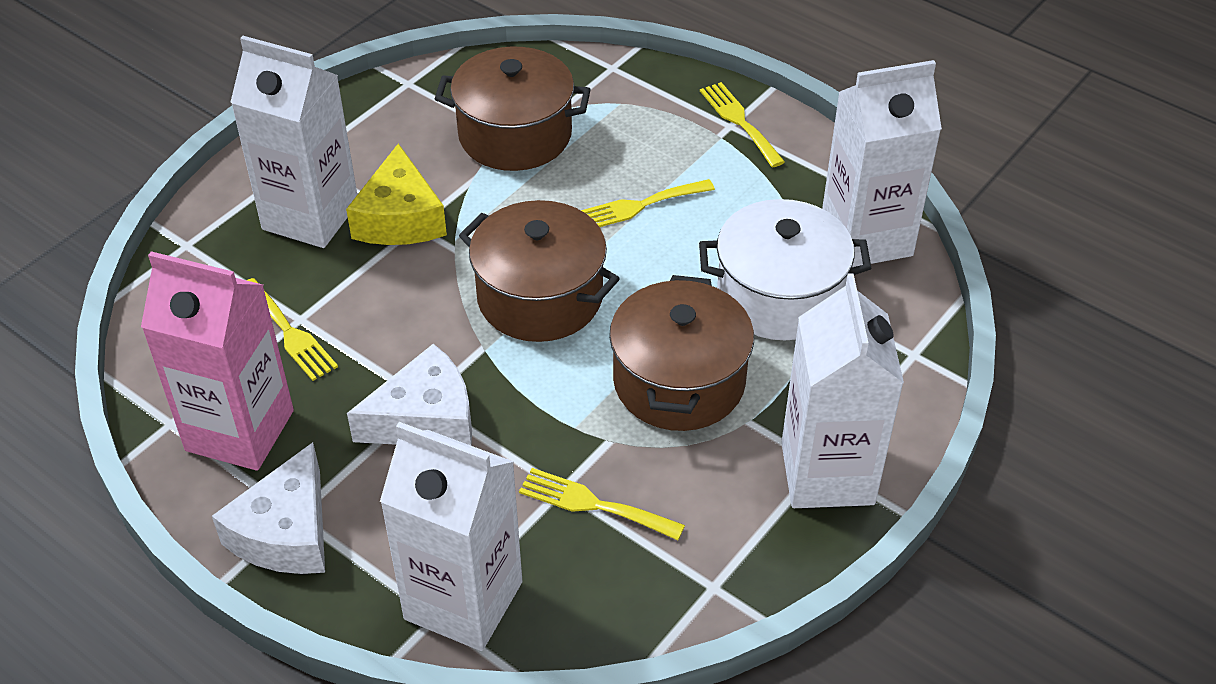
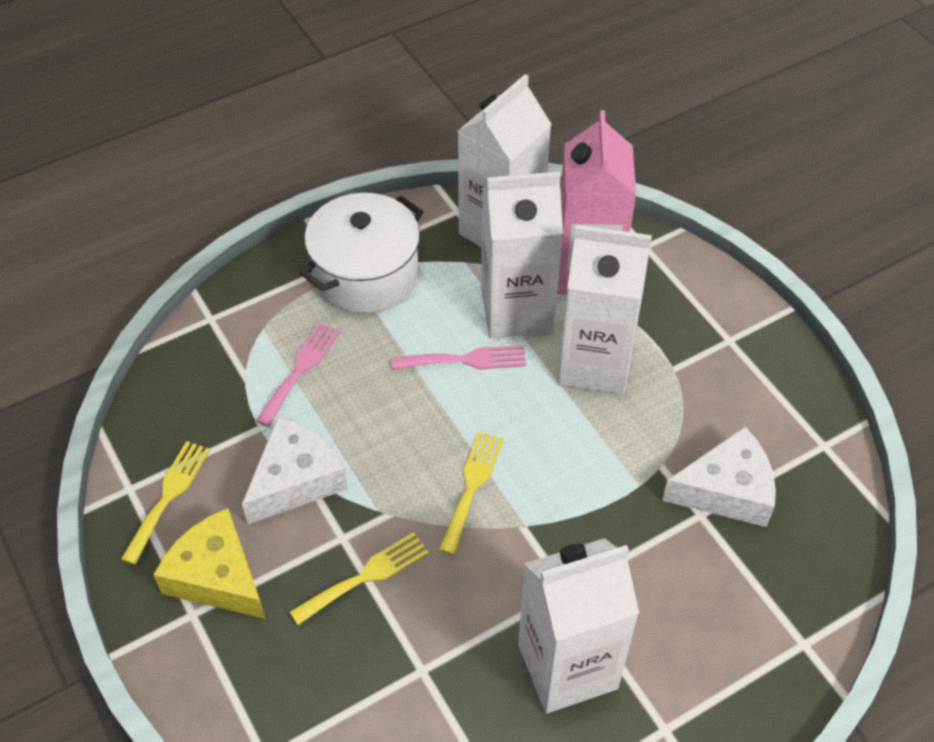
brown pot: [435,47,591,171] [459,200,620,342] [609,275,754,431] = 3 -> none = 0
pink fork: none = 0 -> [256,322,341,427] [392,345,526,370] = 2
yellow fork: [247,278,338,381] [519,468,685,540] [581,179,715,227] [700,82,785,167] = 4 -> [121,441,210,565] [290,532,429,625] [439,432,504,555] = 3

